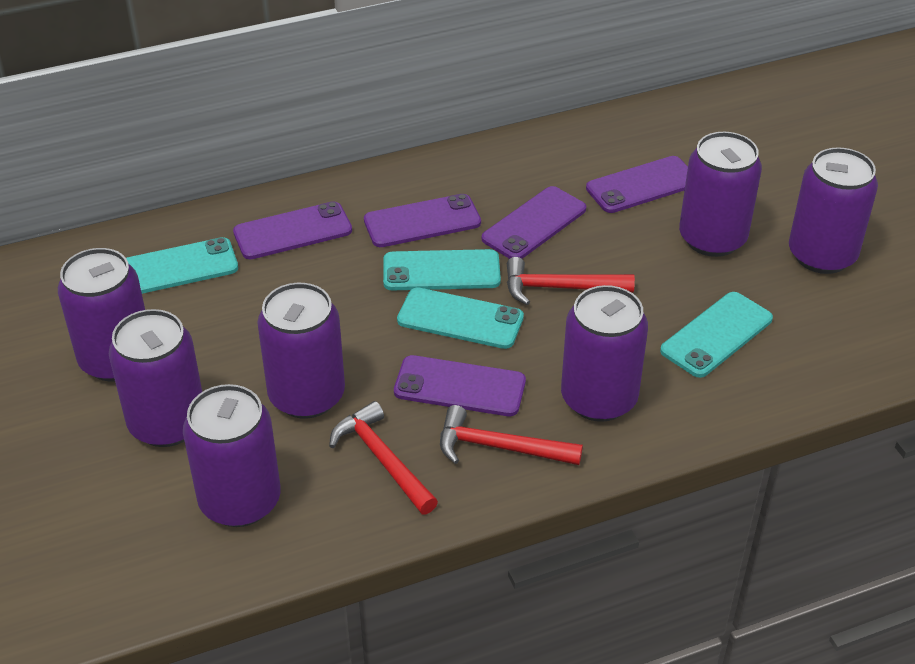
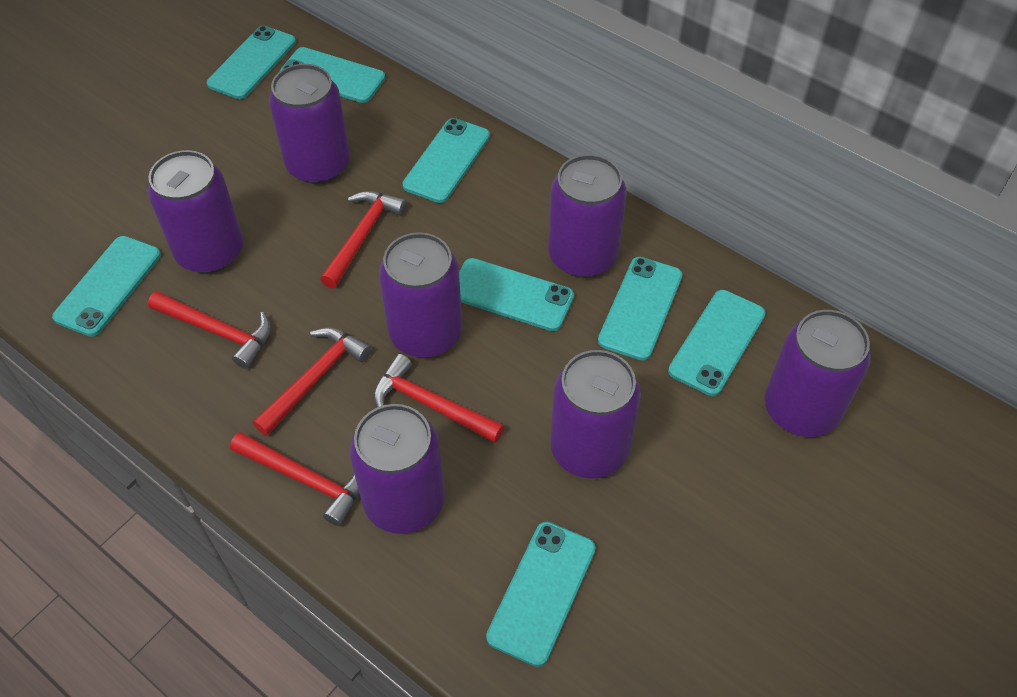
purple phone: [233,201,352,259] [364,194,481,247] [394,355,526,416] [482,186,586,259] [586,156,688,213] = 5 -> none = 0
red hammer: [329,401,438,514] [440,405,583,465] [507,257,635,305] = 3 -> [148,291,271,369] [230,432,359,526] [253,327,372,436] [320,191,407,288] [373,354,504,443] = 5
turquoise phone: [126,237,238,294] [383,249,501,290] [397,287,524,349] [660,292,773,378] = 4 -> [52,236,161,337] [207,26,296,99] [280,47,385,103] [402,118,490,203] [459,258,574,331] [486,522,596,667] [598,257,682,361] [668,290,765,396] = 8

